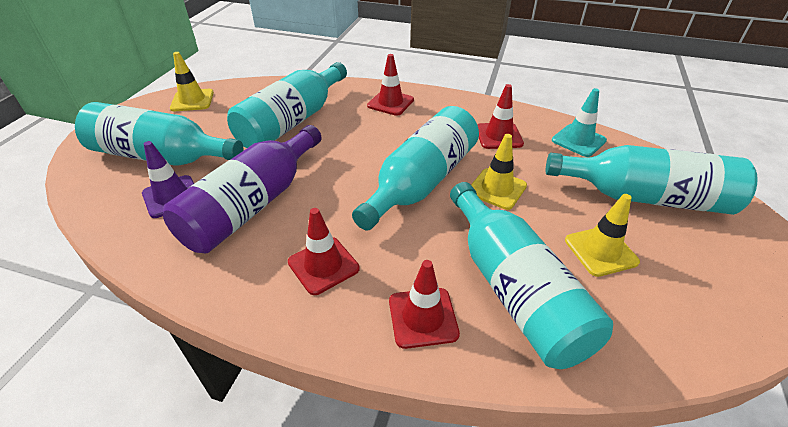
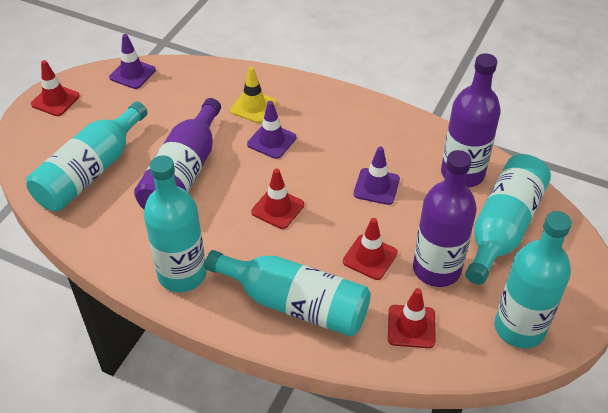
purple bottle: [163,125,322,253] = 1 -> [134,98,221,209] [413,150,477,287] [441,53,501,188] = 3
purple traffic cone: [142,141,194,218] = 1 -> [109,34,156,89] [247,101,296,159] [353,147,400,205] = 3
turquoise traffic cone: [552,88,607,157] = 1 -> none = 0
yellow traffic cone: [170,52,214,111] [471,134,527,210] [565,194,640,277] = 3 -> [230,67,277,123] = 1

